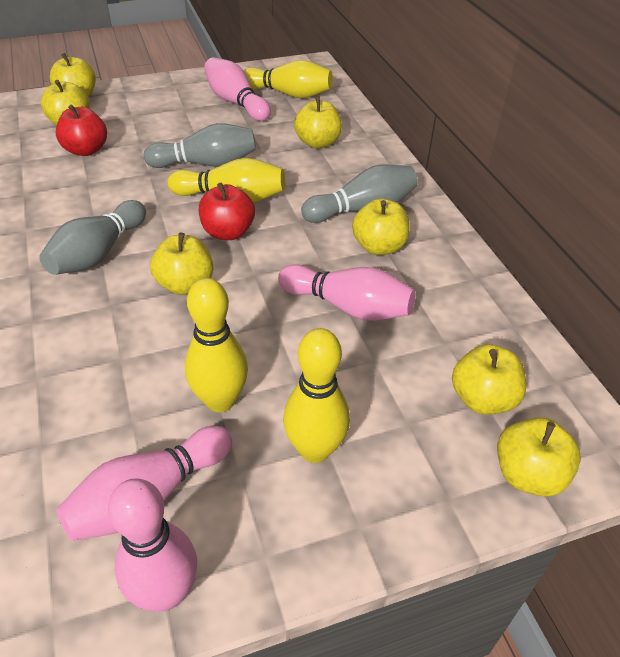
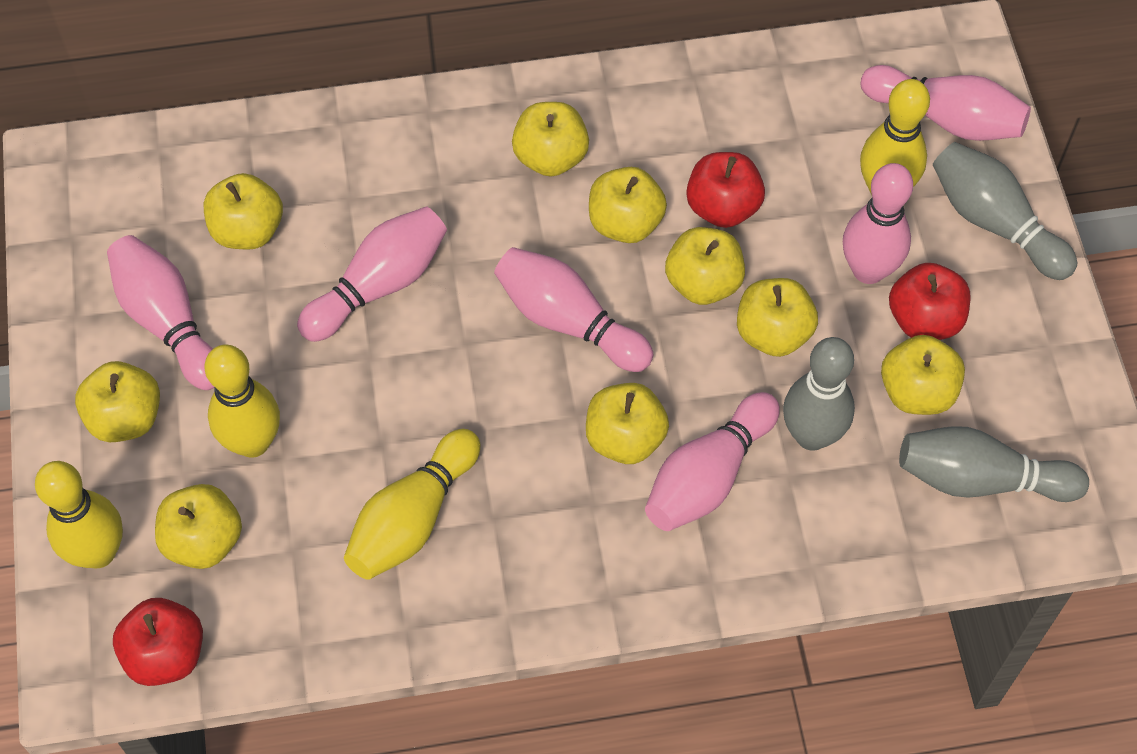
pink bowling pin: [56,426,232,541] [108,478,197,611] [204,57,271,121] [278,264,415,321] = 4 -> [107,235,215,390] [297,206,447,342] [494,247,653,372] [645,392,780,531] [843,163,913,284] [861,65,1031,141] = 6
red apple: [56,105,107,156] [199,182,255,240] = 2 -> [113,598,203,686] [686,152,765,228] [889,263,971,340] = 3
yellow apple: [41,80,90,126] [50,53,96,97] [150,233,213,295] [294,96,342,148] [352,199,409,255] [452,344,526,415] [497,417,581,497] = 7 -> [75,361,160,442] [155,484,242,569] [204,173,283,249] [512,102,589,177] [586,383,669,464] [589,167,667,243] [665,227,745,305] [737,278,818,357] [881,335,965,415] = 9

